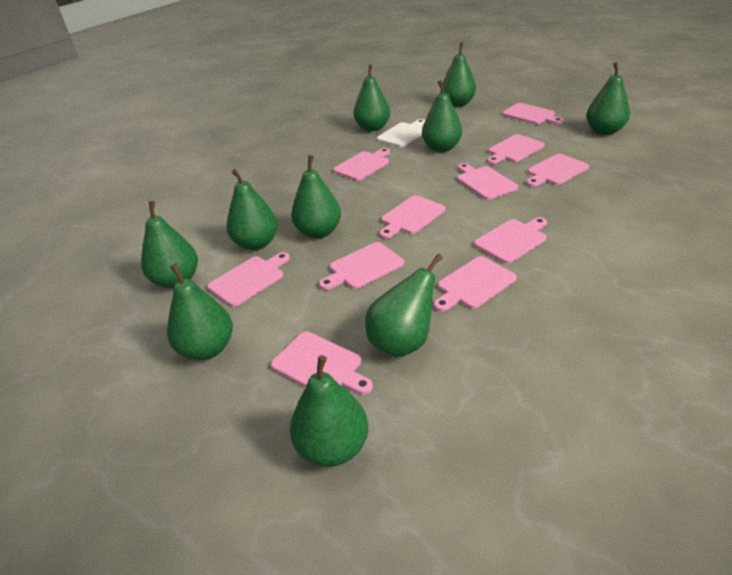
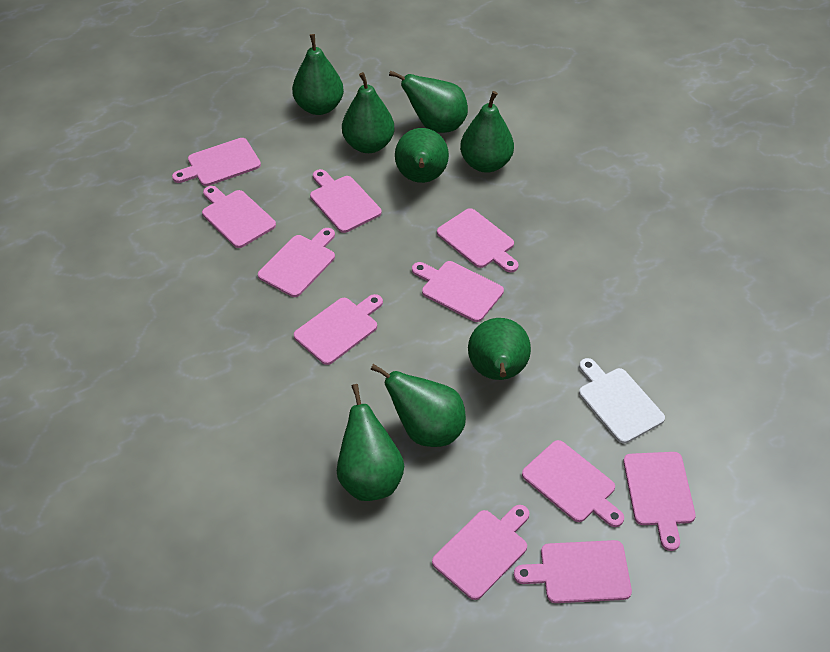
green pear: [141,201,198,288] [167,264,233,360] [226,169,278,250] [290,355,368,467] [291,155,341,238] [354,64,390,131] [365,254,443,357] [422,80,462,152] [442,42,476,107] [586,62,630,135] = 10 -> [292,34,344,115] [337,384,404,501] [342,72,395,153] [370,364,466,447] [389,70,468,133] [395,128,449,183] [460,91,514,173] [468,318,531,380] = 8

